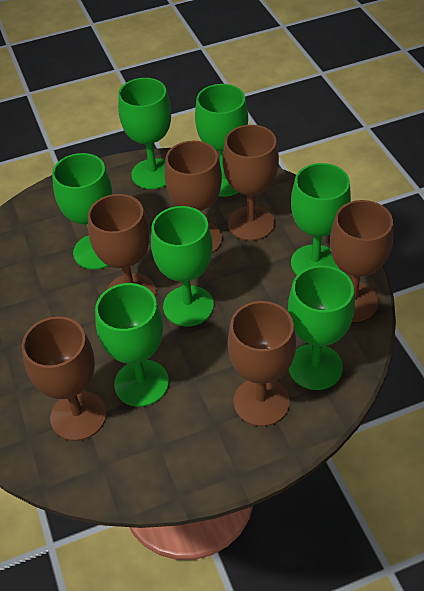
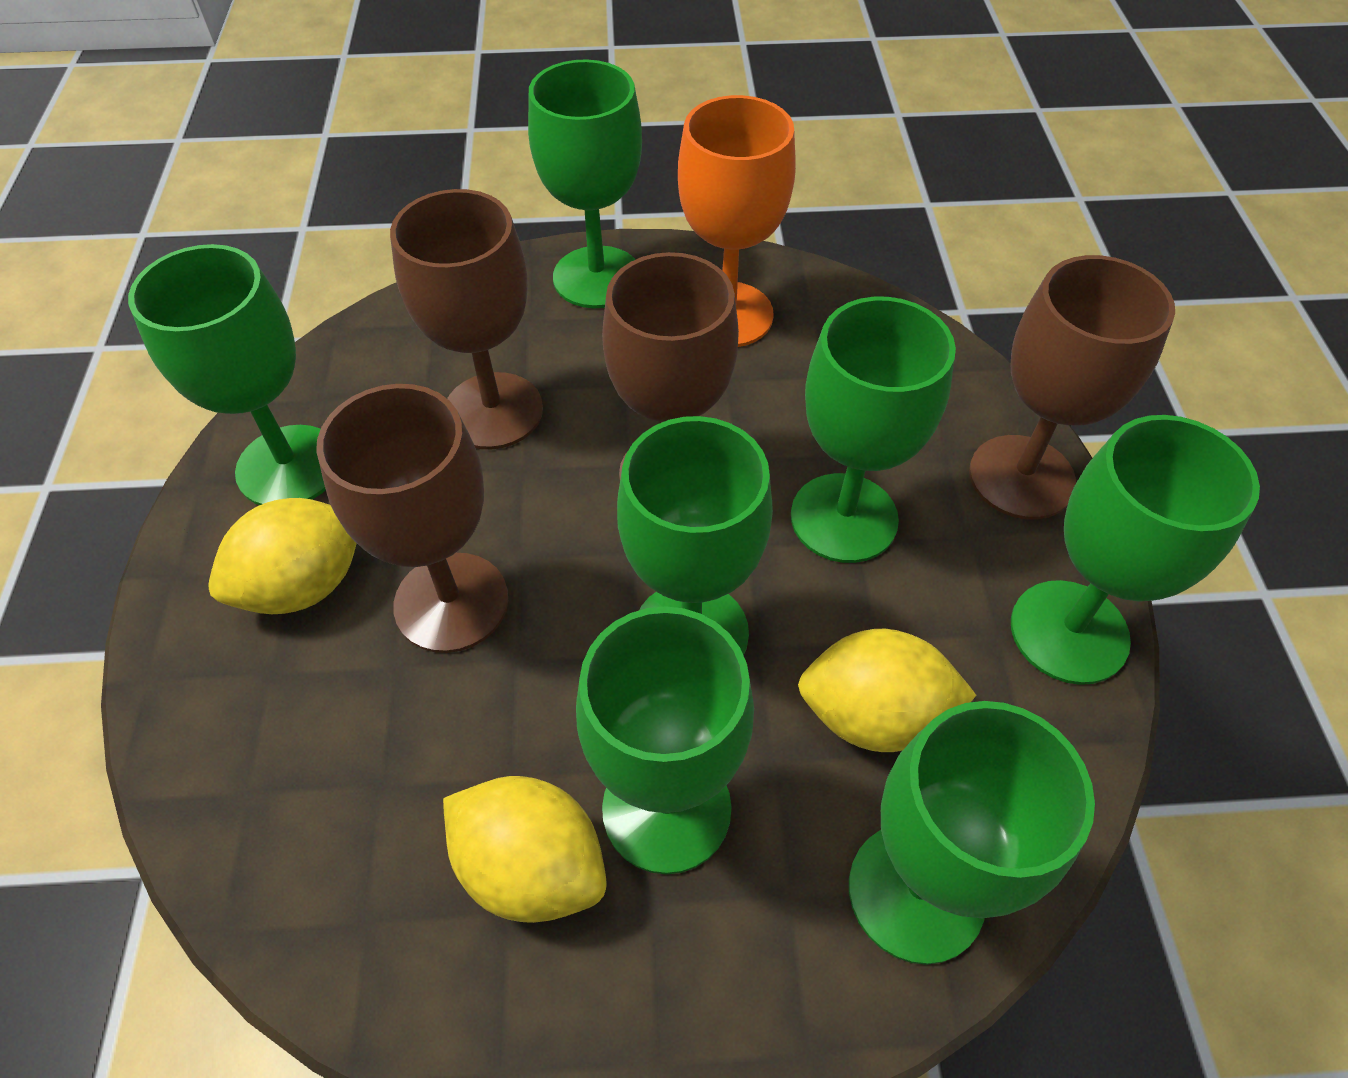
brown goblet: [22,316,106,441] [88,194,156,296] [165,141,222,253] [222,125,279,241] [227,301,296,427] [330,200,393,322] = 6 -> [316,384,508,653] [390,189,543,449] [602,252,739,479] [969,255,1175,520] = 4
orange goblet: none = 0 -> [678,95,796,347] = 1
yellow lemon: none = 0 -> [208,498,357,614] [443,776,607,923] [798,629,977,752] = 3

